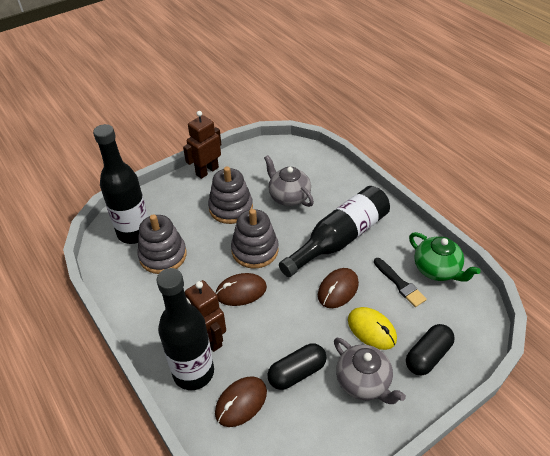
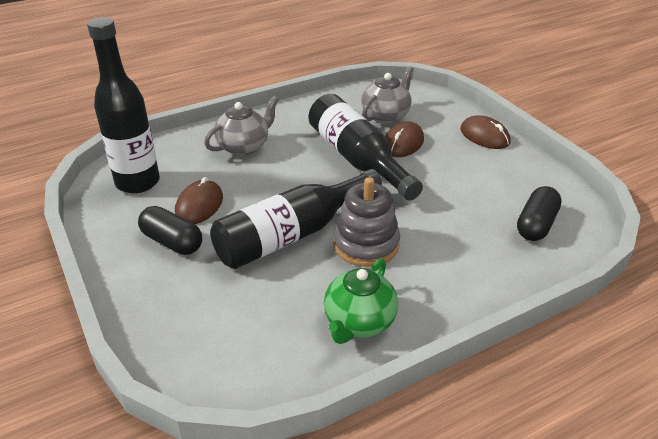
black brush: [374,258,427,307] = 1 -> none = 0
brown robot: [183,111,221,179] [185,280,226,352] = 2 -> none = 0
grey stacking toy: [137,214,187,274] [208,167,253,224] [231,209,279,269] = 3 -> [333,177,400,267] = 1
yellow mouse: [348,307,397,350] = 1 -> none = 0

